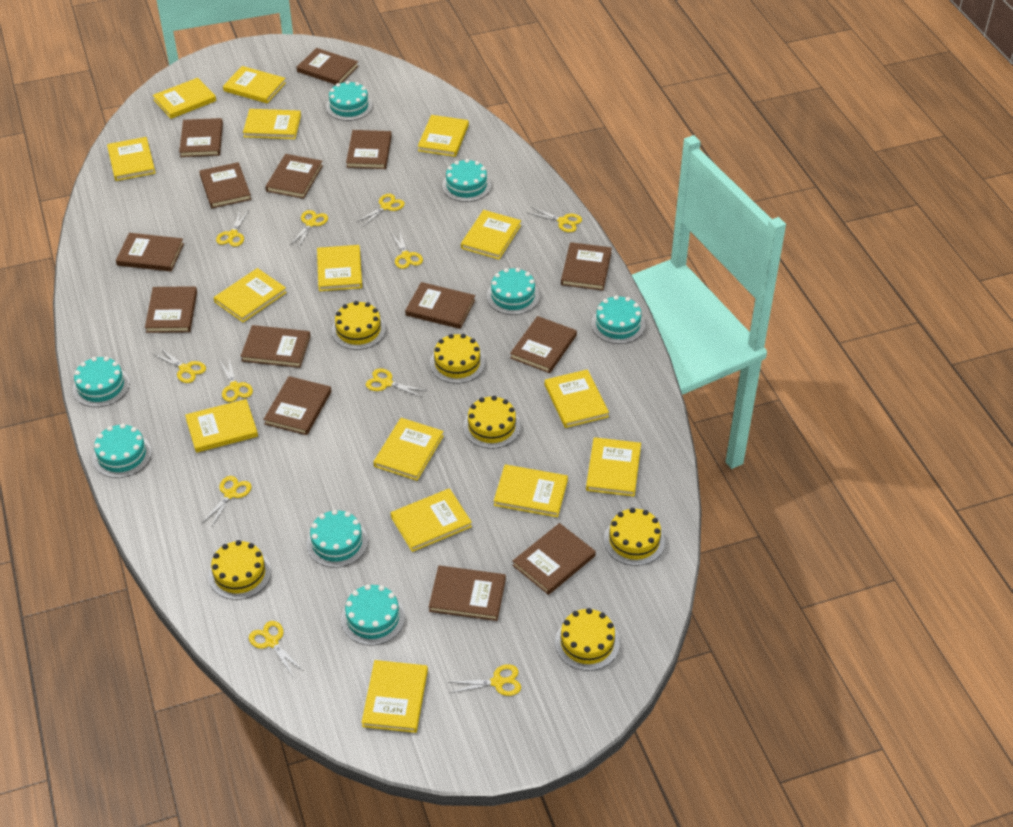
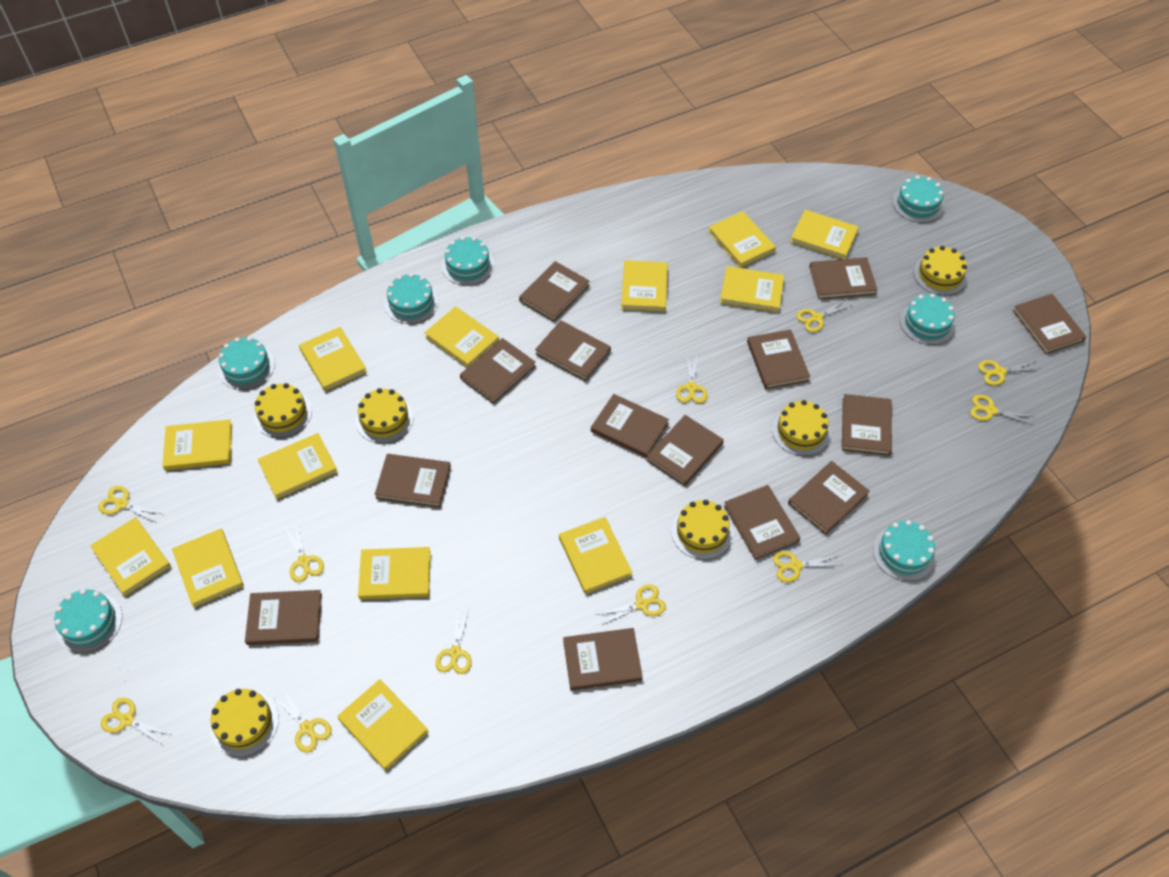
turquoise cake: [72,356,130,407] [92,424,152,478] [306,509,368,568] [326,81,373,121] [341,584,405,645] [442,159,491,202] [487,268,540,315] [591,295,645,344] = 8 -> [54,589,122,653] [218,337,275,390] [384,273,439,324] [442,237,494,286] [873,520,936,581] [893,176,944,223] [900,294,955,345] = 7
yellow book: [107,137,155,181] [153,78,216,119] [185,399,258,453] [214,268,287,322] [223,66,286,103] [243,109,301,139] [317,245,362,291] [362,660,428,733] [374,418,444,481] [391,488,472,552] [418,115,469,157] [461,210,521,259] [494,465,568,517] [545,369,609,428] [586,437,641,496] = 15 -> [90,517,171,596] [162,420,232,470] [172,529,244,607] [258,433,338,499] [299,327,367,391] [337,679,429,770] [358,547,431,600] [424,306,499,368] [559,517,633,594] [621,260,668,312] [708,211,776,268] [720,266,785,312] [790,210,859,259] = 13

